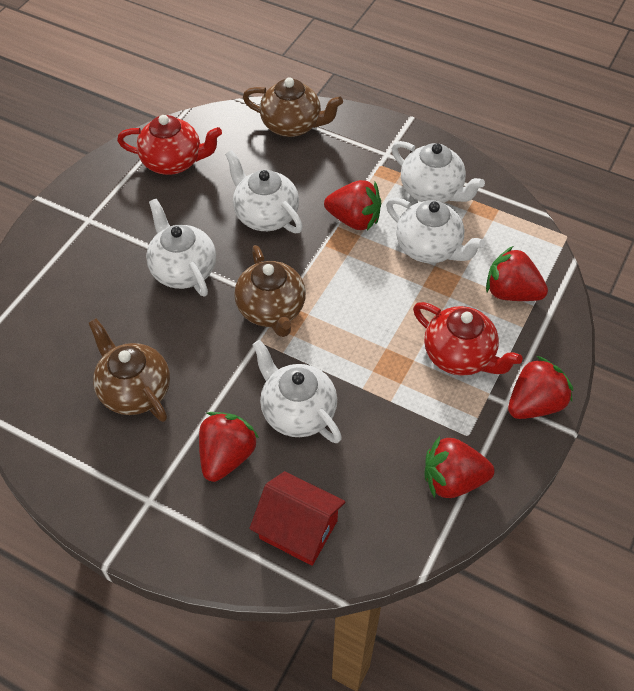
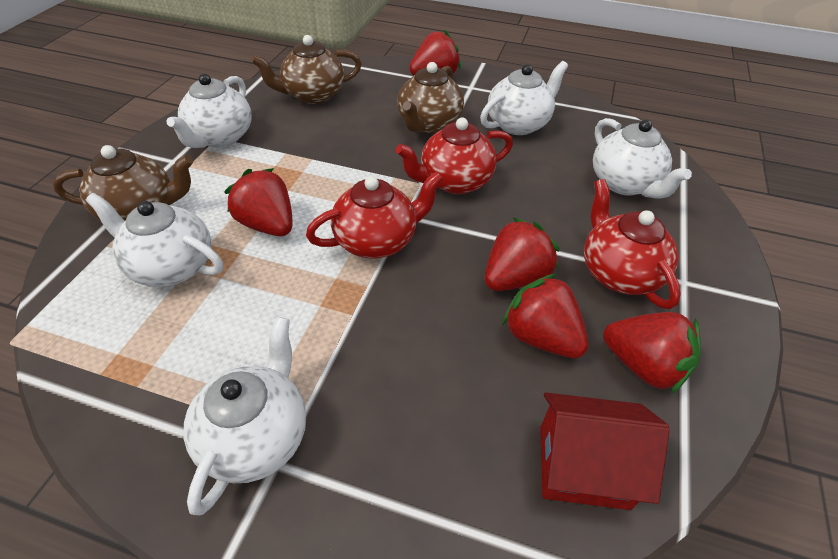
red teapot: [117,115,222,175] [413,302,523,376] = 2 -> [306,171,443,259] [396,118,513,194] [584,179,681,309] = 3

